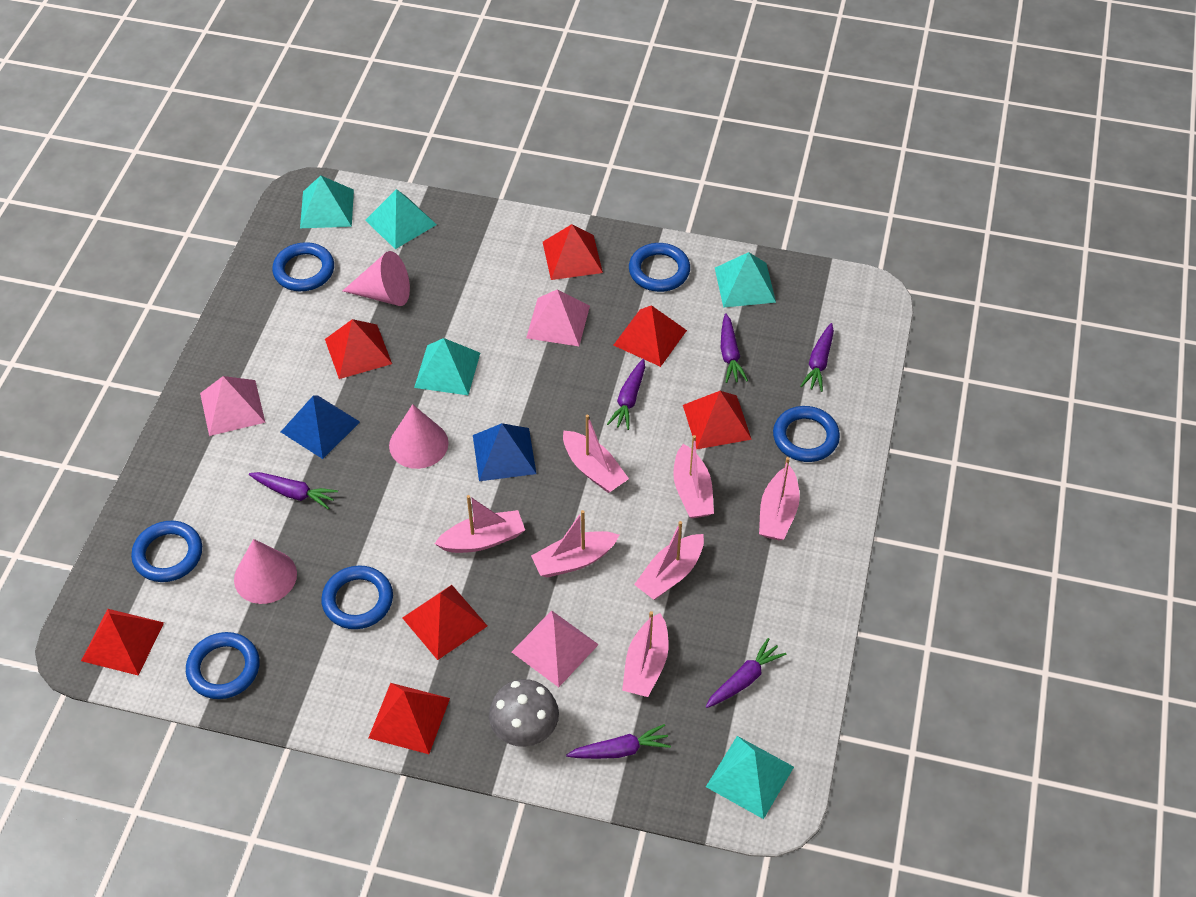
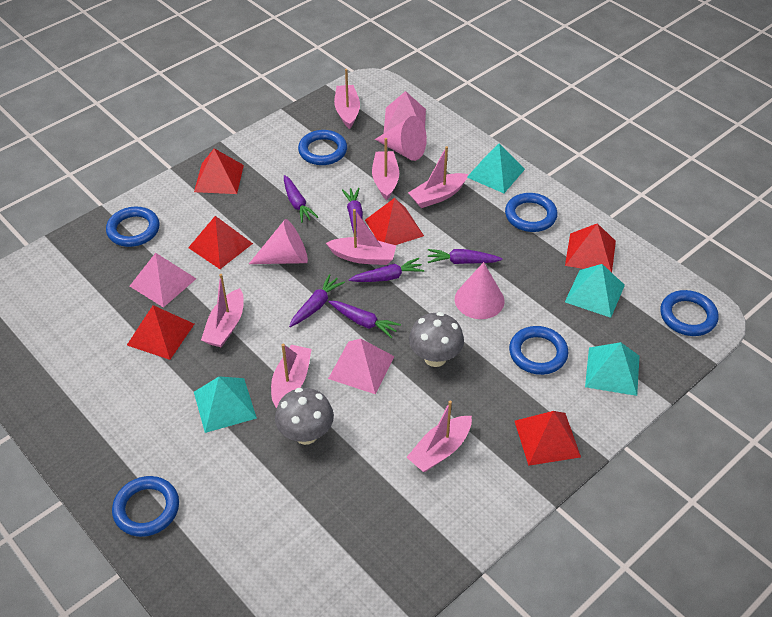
blue pyramid: [281,395,360,459] [473,423,536,481] = 2 -> none = 0
grey mushroom: [489,679,559,747] = 1 -> [275,388,334,445] [409,312,464,367] = 2
red pyramid: [81,609,164,676] [325,319,392,379] [369,683,450,754] [402,585,487,660] [543,224,603,280] [613,305,687,367] [683,391,752,449] = 7 -> [127,305,194,360] [188,216,253,269] [194,148,244,194] [365,198,424,245] [515,411,581,466] [565,223,616,272] = 6
turquoise pyramid: [300,176,354,228] [365,189,437,249] [414,338,480,395] [706,736,794,819] [715,252,776,308] = 5 -> [194,377,257,433] [467,143,525,193] [565,264,625,318] [585,342,640,396] = 4

